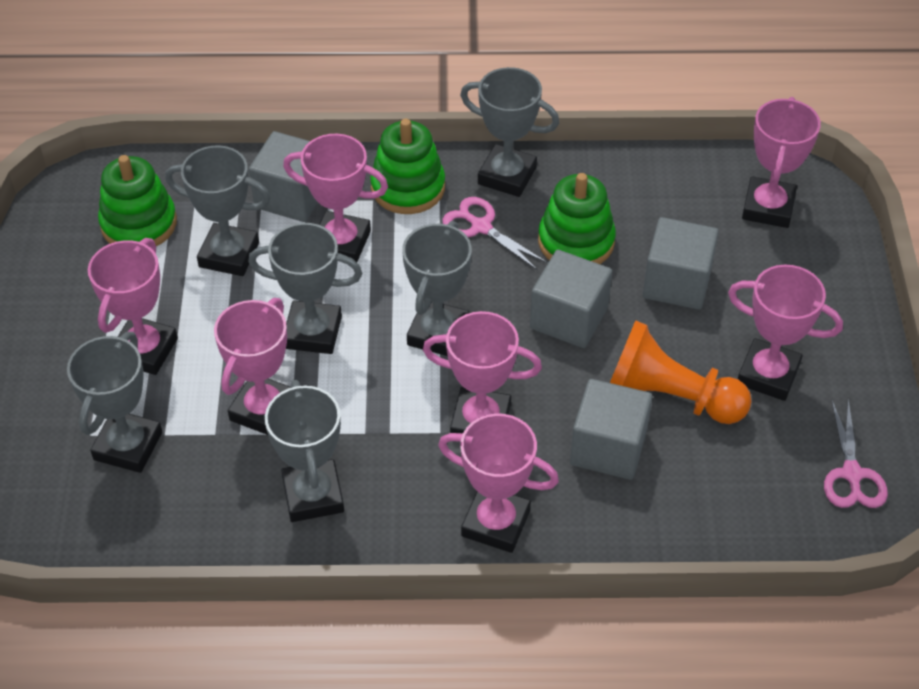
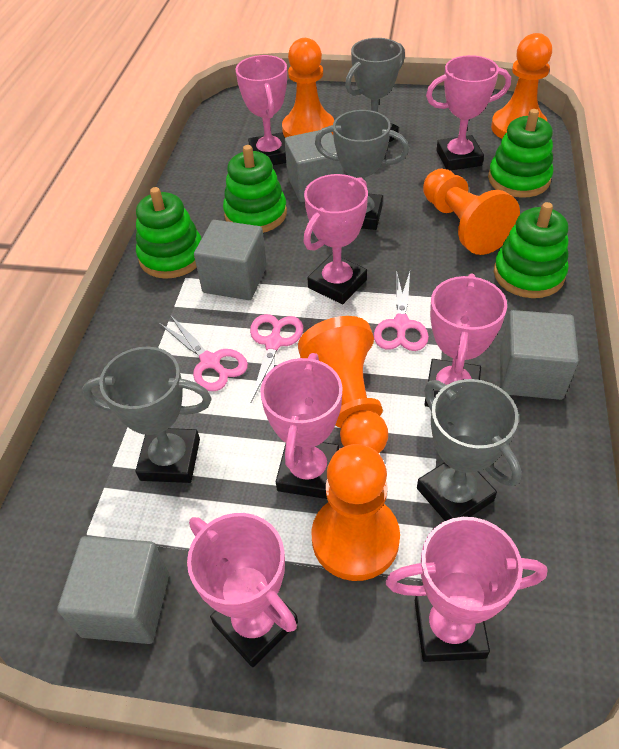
green stacking toy: [98,155,177,246] [370,119,445,214] [538,173,616,264] = 3 -> [136,187,202,279] [223,145,287,233] [488,109,553,198] [494,202,568,298] = 4
grey trophy: [67,332,162,473] [165,145,271,276] [248,223,362,354] [265,379,344,522] [402,221,472,356] [460,67,559,197] = 6 -> [82,347,212,483] [315,110,409,230] [345,38,405,142] [417,379,522,521] = 4
orange pawn: [610,320,752,424] = 1 -> [282,38,334,138] [298,316,388,453] [311,444,400,581] [423,169,520,255] [491,33,552,139] = 5
pink scissors: [442,197,547,270] [824,399,888,508] = 2 -> [159,315,248,391] [250,314,303,402] [374,272,429,351] = 3

